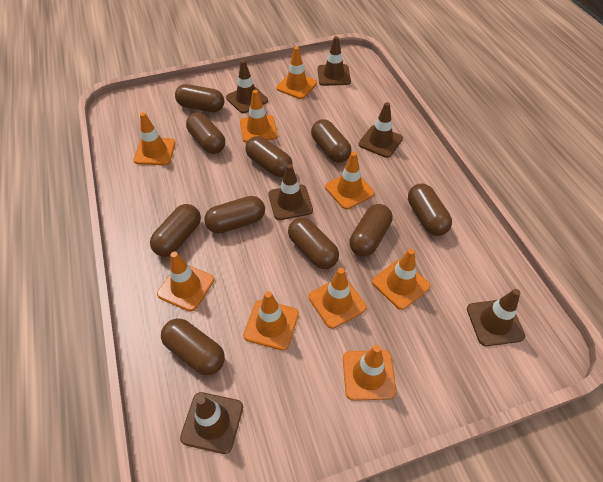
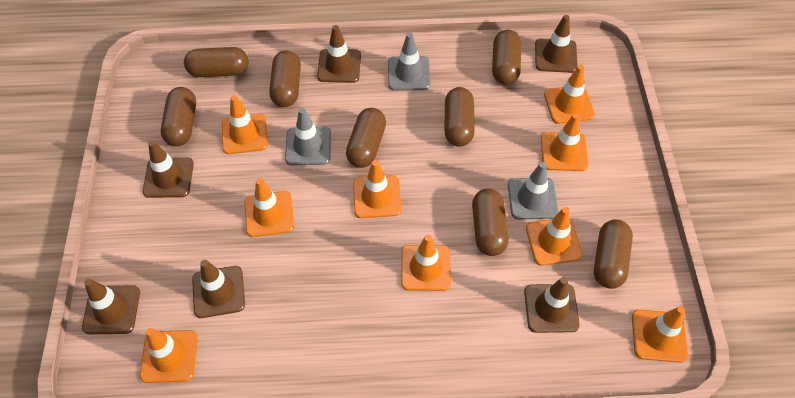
brown capsule: [150,204,201,257] [161,318,225,375] [175,84,224,112] [186,113,225,154] [204,196,265,234] [245,136,292,177] [288,217,339,269] [311,119,352,163] [350,204,393,257] [408,184,452,236] = 10 -> [161,87,196,146] [184,47,248,77] [269,50,301,107] [346,108,386,168] [445,87,475,147] [472,188,508,256] [492,30,521,85] [594,219,633,288] = 8
grey traffic cone: none = 0 -> [285,108,331,166] [388,33,431,90] [508,162,558,219] = 3

